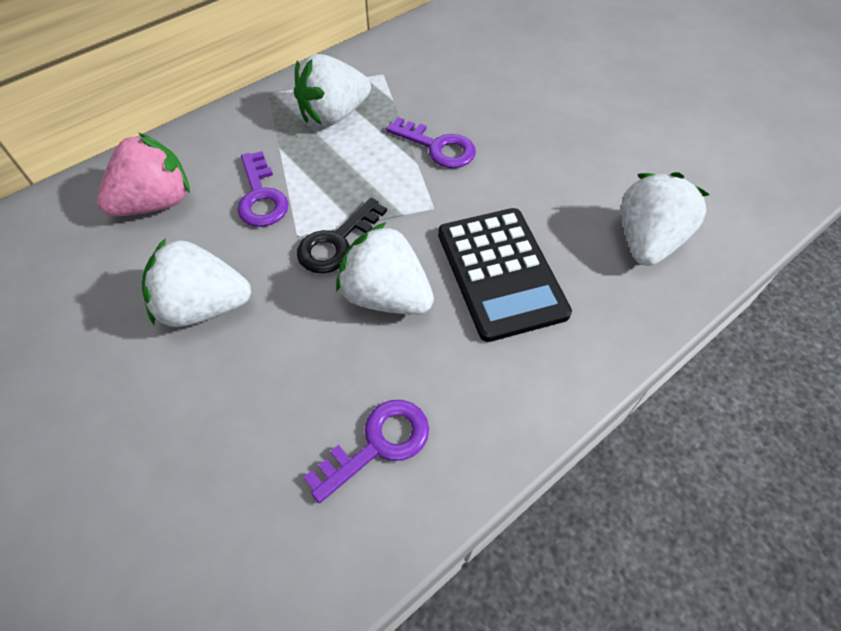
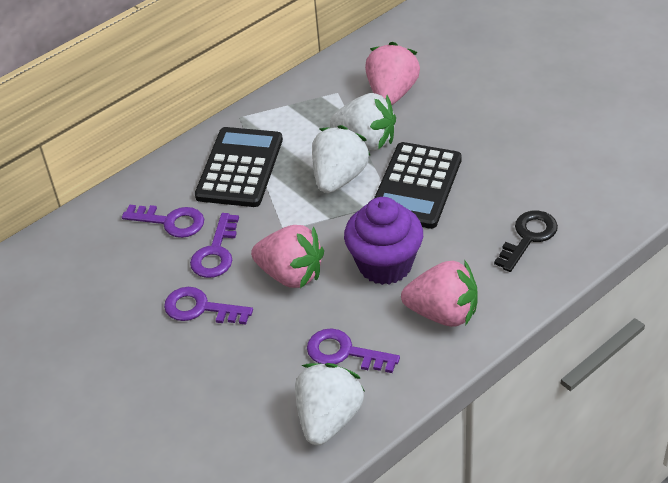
black calculator: [438,208,572,342] = 1 -> [195,127,283,207] [374,142,462,229] = 2
pink strawberry: [97,133,190,216] = 1 -> [251,225,324,288] [365,42,420,105] [401,261,478,327] = 3
purple cupcake: none = 0 -> [344,197,423,285] = 1
purple key: [237,151,289,227] [304,400,429,503] [386,117,476,168] = 3 -> [122,204,204,238] [164,287,253,325] [190,213,239,278] [307,328,400,373] = 4
white strawberry: [142,238,251,327] [294,54,371,127] [336,222,434,315] [621,172,710,266] = 4 -> [295,363,364,445] [312,125,371,193] [330,93,396,151] = 3

